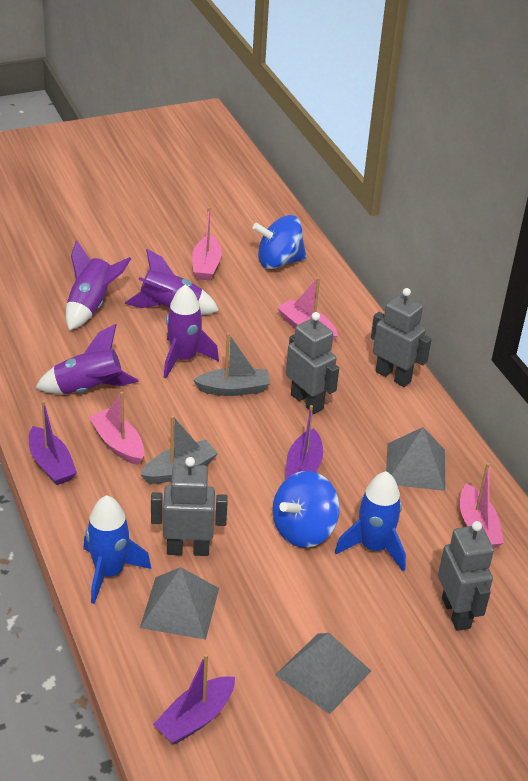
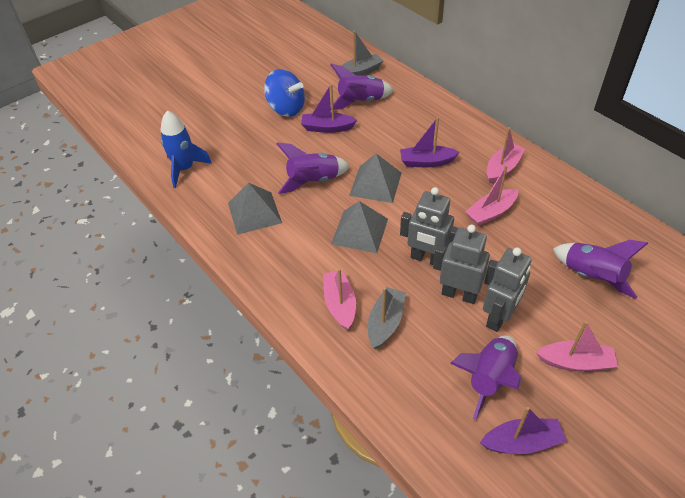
blue rocket: [83,495,151,604] [335,471,406,571] = 2 -> [160,111,212,188] = 1
blue spinning top: [253,215,307,269] [272,471,340,548] = 2 -> [264,69,305,117] = 1
grey robot: [151,457,228,556] [286,312,339,414] [371,288,432,387] [438,521,494,631] = 4 -> [400,187,458,265] [433,225,498,304] [483,248,532,332] = 3

